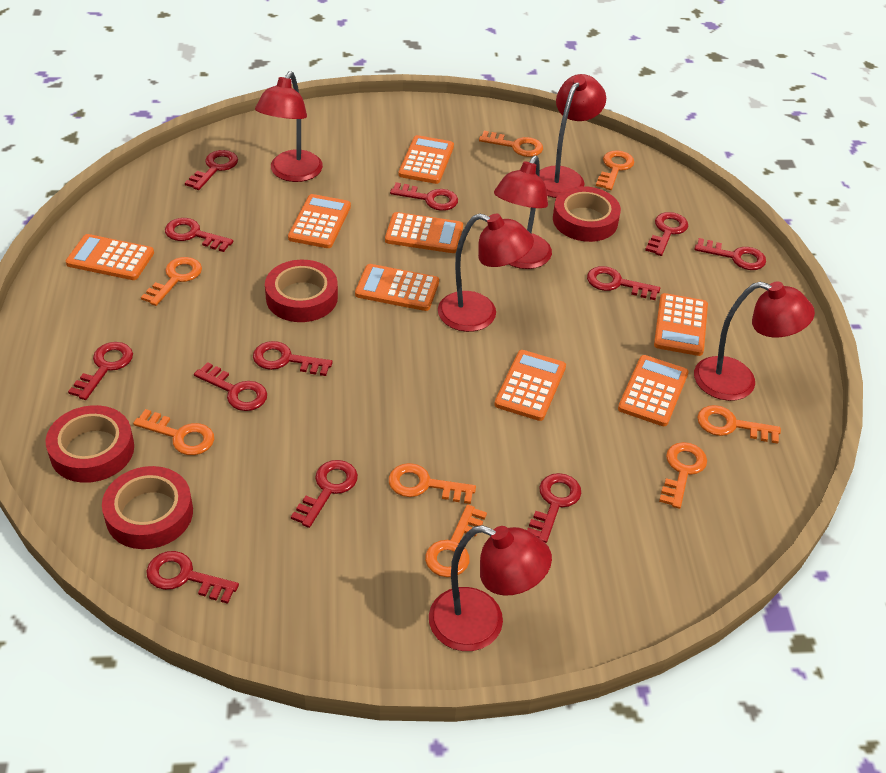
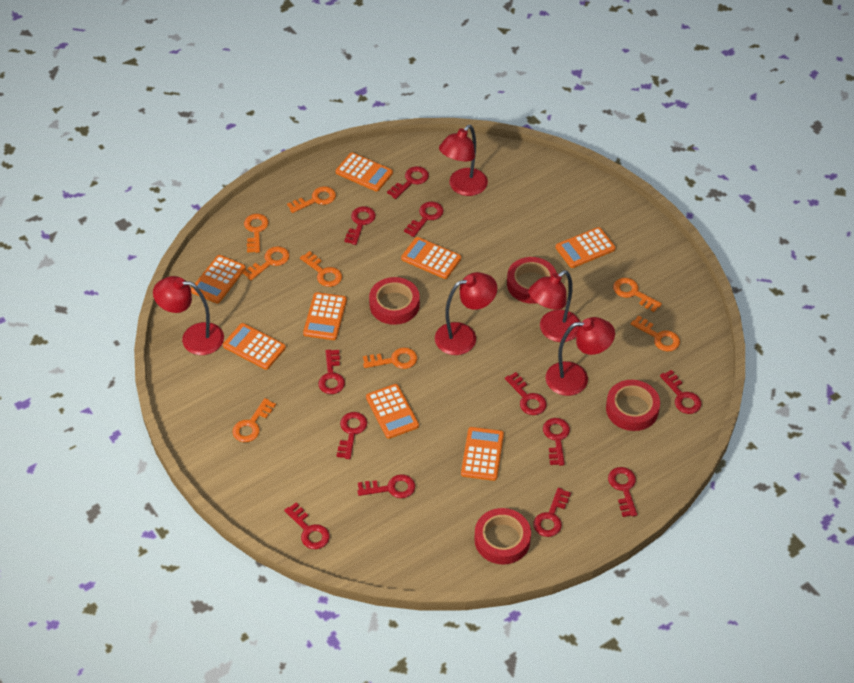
red lamp: [255,71,323,182] [429,525,552,651] [438,213,534,332] [494,156,552,269] [539,74,606,198] [694,282,815,401] = 6 -> [153,276,224,355] [435,272,497,355] [439,125,488,196] [529,270,580,342] [546,317,615,396] = 5

